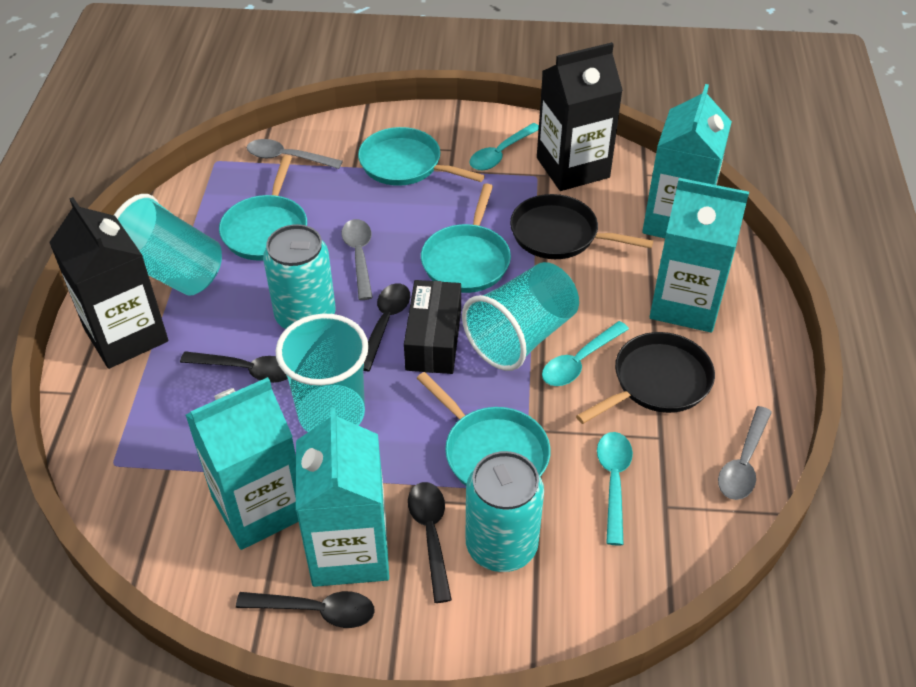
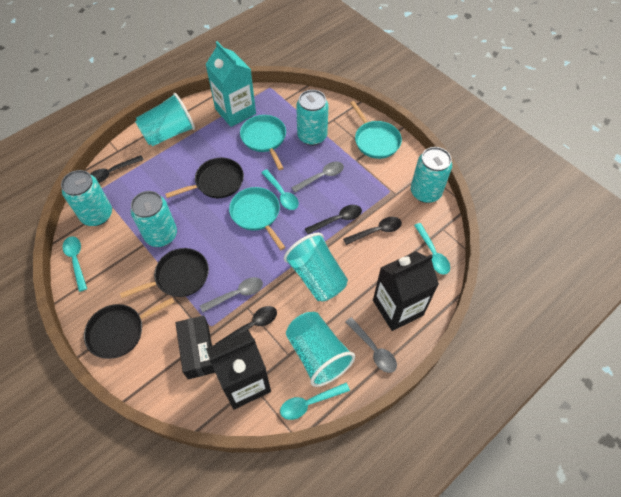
black pan: [510,194,653,259] [576,332,715,424] = 2 -> [84,298,174,359] [120,248,209,298] [165,158,244,198] = 3
turquoise can: [263,224,335,329] [466,451,544,572] = 2 -> [61,170,112,226] [131,191,177,247] [296,90,328,145] [411,147,452,203] = 4
turquoise carton: [186,377,299,550] [296,407,389,587] [642,84,732,238] [650,178,749,333] = 4 -> [205,41,256,127] = 1
turquoise pan: [219,155,307,261] [358,127,485,186] [417,372,550,486] [421,183,511,293] = 4 -> [229,187,285,250] [240,115,286,170] [350,101,402,159] = 3
turquoise spoon: [469,123,539,170] [542,321,629,386] [597,432,633,546] = 3 -> [62,236,87,292] [261,169,299,210] [280,383,350,420] [414,223,450,275] = 4

